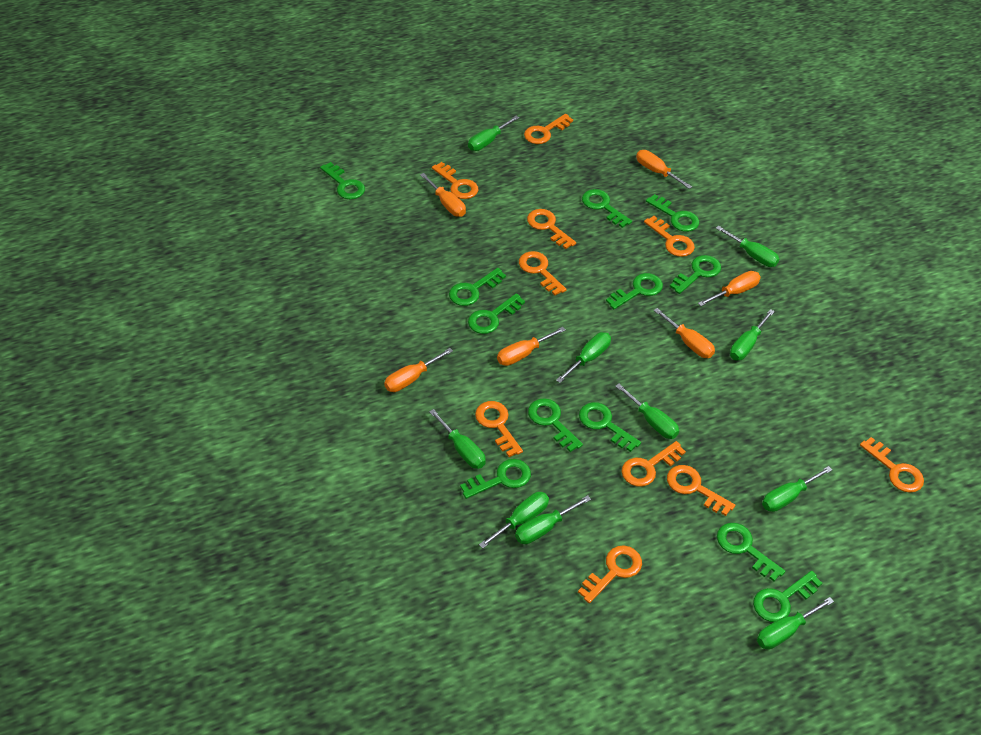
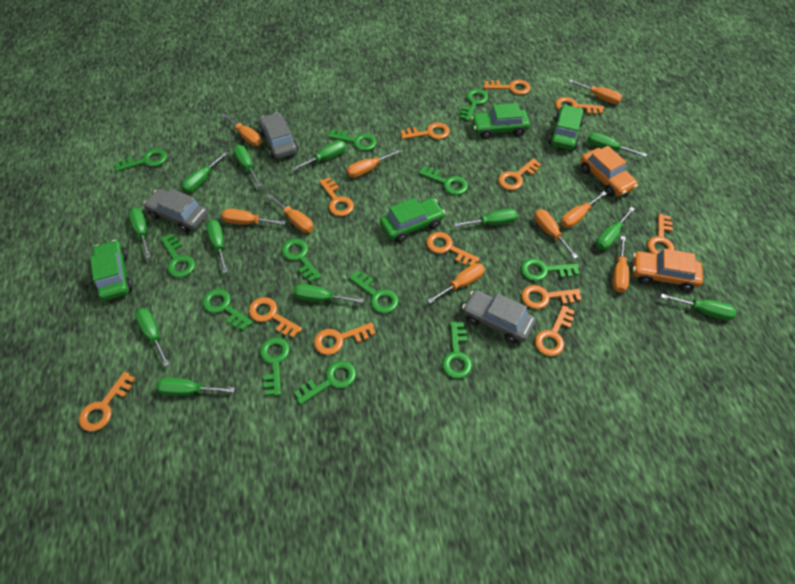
green car: none = 0 -> [90,240,133,301] [380,198,445,242] [471,103,530,139] [549,105,584,150] = 4
green screwdriver: [429,409,486,469] [468,116,519,151] [479,492,549,549] [515,495,591,544] [556,332,611,383] [615,384,679,439] [716,226,779,267] [730,309,775,360] [757,597,834,650] [762,466,832,512] = 10 -> [129,208,151,259] [135,308,170,367] [156,378,235,396] [181,152,228,193] [206,220,228,273] [233,145,262,187] [292,140,346,171] [294,284,364,303] [454,209,518,227] [587,132,647,157] [596,207,635,250] [661,294,737,320] = 12
grey car: none = 0 -> [144,188,208,232] [259,112,298,159] [462,290,536,344] = 3
orange car: none = 0 -> [580,146,638,196] [633,249,703,291] = 2
orange key: [432,162,478,199] [475,401,523,457] [519,251,567,295] [524,114,573,144] [527,209,576,249] [578,545,642,603] [621,441,686,487] [644,216,695,257] [667,465,735,516] [860,437,924,493] = 10 -> [79,372,135,432] [248,297,302,338] [314,322,375,355] [319,177,354,216] [401,122,450,139] [426,232,479,266] [484,80,531,95] [498,158,541,190] [521,285,582,309] [535,305,575,356] [555,97,604,115] [647,214,674,254] = 12
orange screwdriver: [384,348,453,392] [420,173,466,217] [497,327,566,366] [636,150,692,189] [653,308,715,358] [698,271,761,306] = 6 -> [221,114,262,146] [221,209,286,225] [267,194,314,233] [347,149,401,178] [427,263,485,304] [534,209,578,259] [561,191,607,228] [569,79,622,104] [613,236,629,293] = 9

